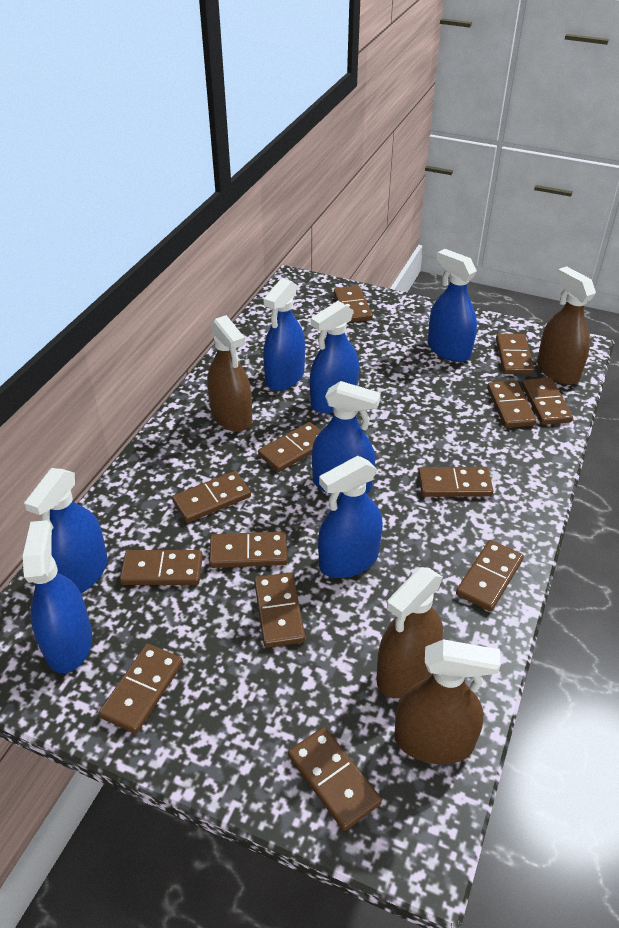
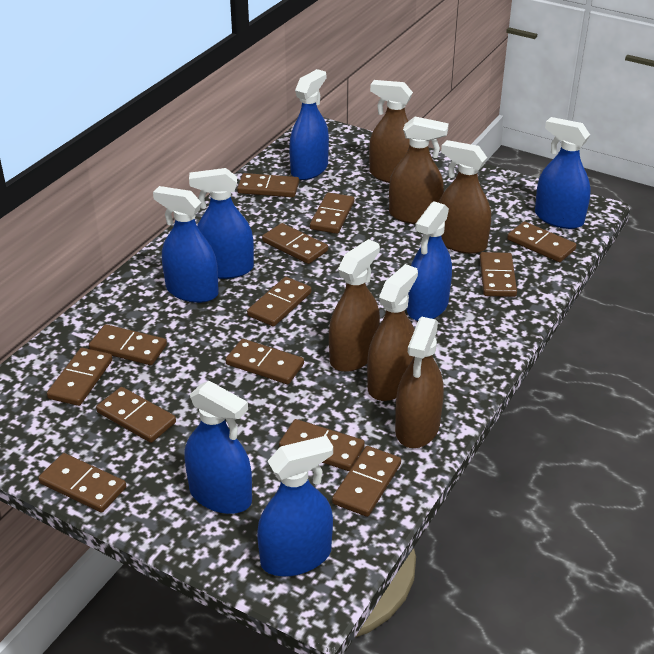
brown spray bottle: [207,315,252,432] [376,567,443,698] [394,639,500,764] [537,266,596,385] = 4 -> [329,239,380,372] [367,264,418,401] [369,80,413,183] [389,117,449,224] [395,317,444,448] [439,140,491,254] = 6

